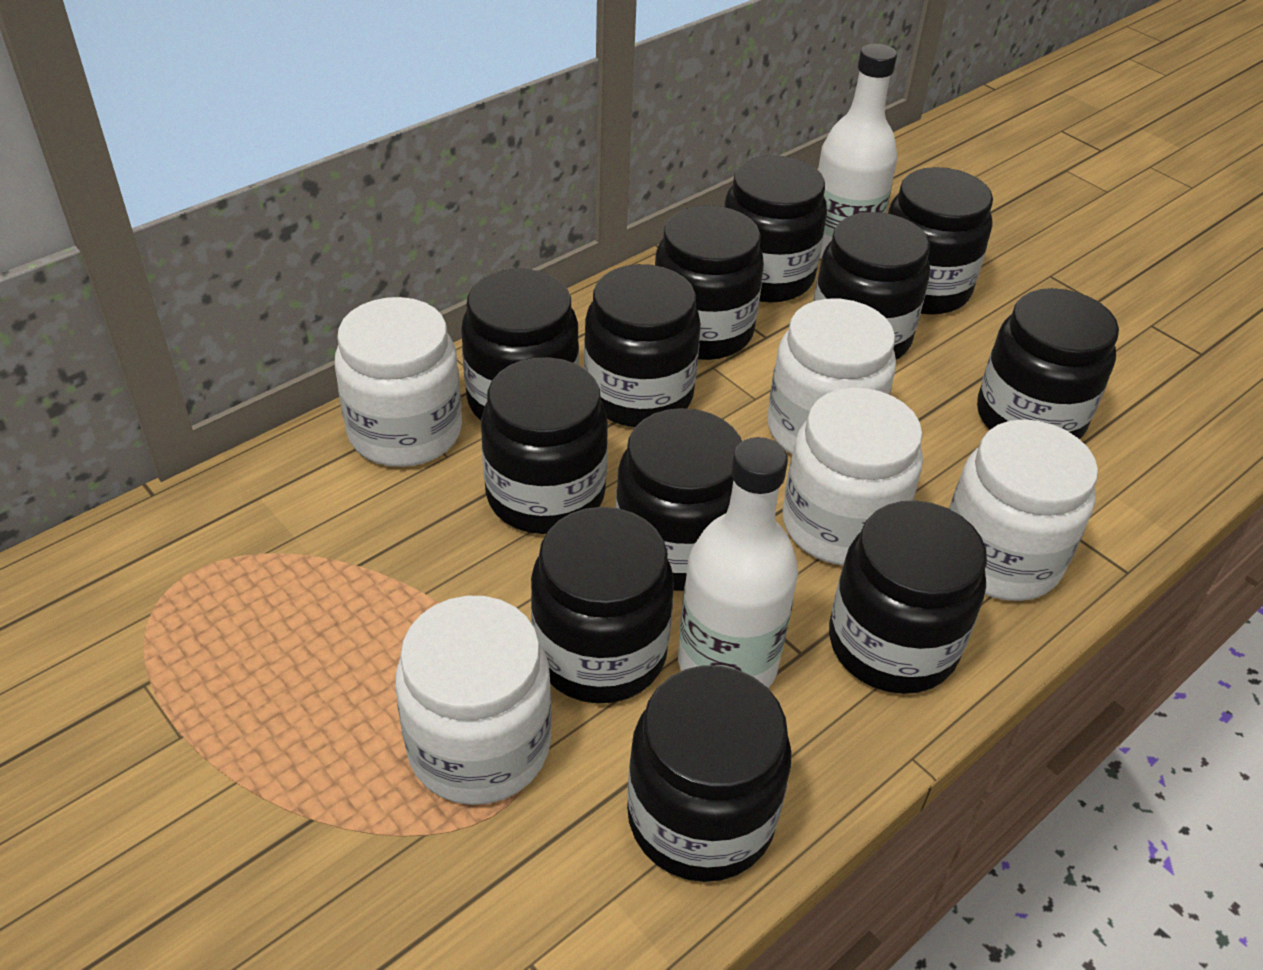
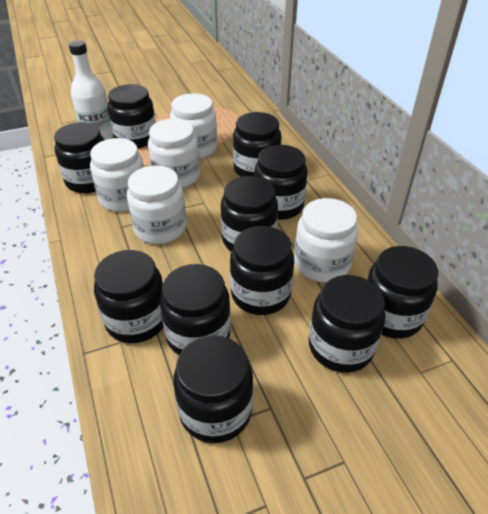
black jar: [461,269,579,421] [481,357,608,534] [531,507,674,704] [584,264,701,427] [616,408,742,591] [627,666,791,882] [655,205,764,360] [724,155,827,303] [813,212,930,360] [829,501,987,694] [888,167,993,315] [977,288,1119,439] = 12 -> [54,122,104,193] [94,250,163,343] [108,84,156,148] [160,264,231,355] [173,335,253,443] [221,176,278,252] [230,226,294,315] [233,112,282,177] [254,145,308,220] [309,275,385,373] [367,246,438,339] = 11
white bottle: [678,437,798,688] [818,44,897,259] = 2 -> [69,40,113,140] = 1

